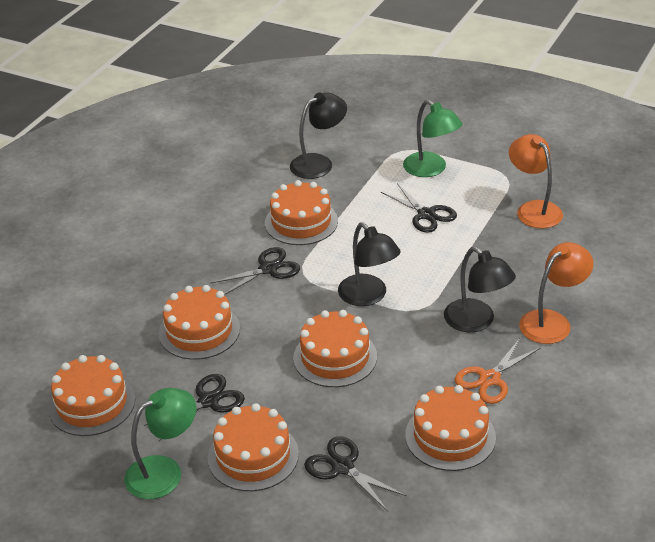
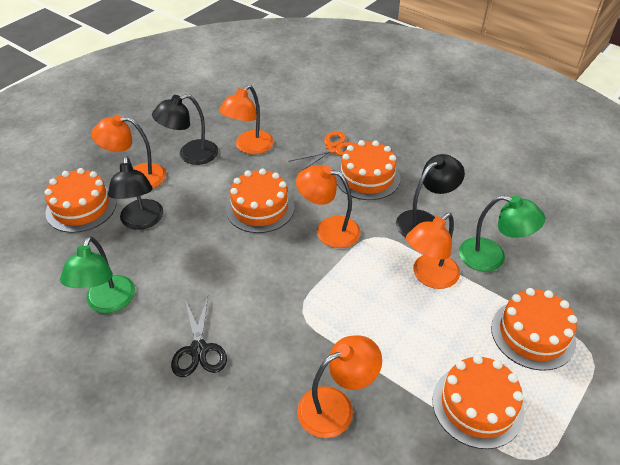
black scissors: [144,374,245,441] [210,247,300,295] [304,436,407,511] [381,183,457,233] = 4 -> [171,296,227,377] = 1
orange cake: [48,355,135,436] [159,285,240,360] [208,403,299,491] [265,180,338,245] [293,310,377,387] [405,385,496,471] = 6 -> [44,168,116,233] [226,169,294,233] [335,140,400,200] [432,355,524,449] [491,288,577,371] = 5
orange lamp: [509,134,563,228] [519,242,594,344] = 2 -> [91,115,166,188] [219,85,274,154] [296,165,361,248] [297,335,382,438] [406,213,460,289] = 5

